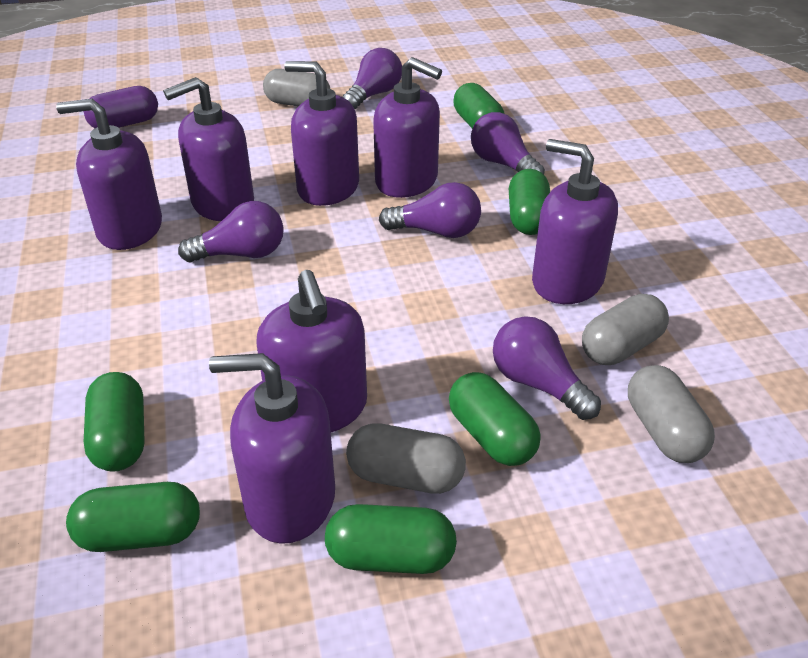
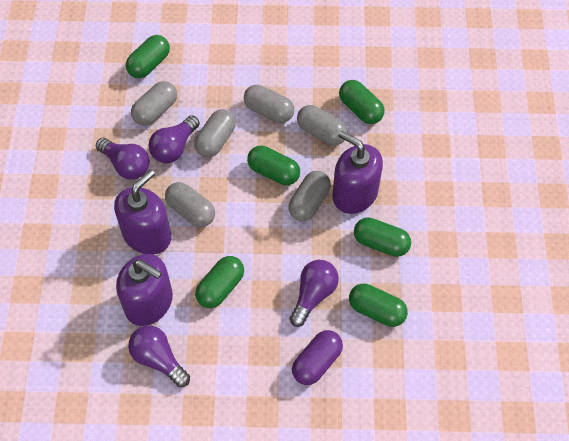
grey capsule: [263,69,330,106] [346,423,466,494] [582,294,669,365] [628,365,715,463] = 4 -> [131,81,177,126] [165,182,215,227] [194,109,236,157] [244,85,294,123] [289,171,331,221] [297,105,347,146] = 6
purple light bulb: [178,201,284,262] [342,48,402,109] [379,182,481,238] [471,112,545,174] [493,316,601,420] = 5 -> [96,138,150,180] [128,325,190,387] [149,115,200,163] [290,260,339,327] = 4
purple soap dispenser: [56,99,162,250] [163,77,254,221] [209,353,335,544] [256,270,367,432] [284,61,359,206] [373,57,442,198] [532,139,618,304] = 7 -> [114,169,171,255] [116,254,173,326] [333,131,383,214] = 3

